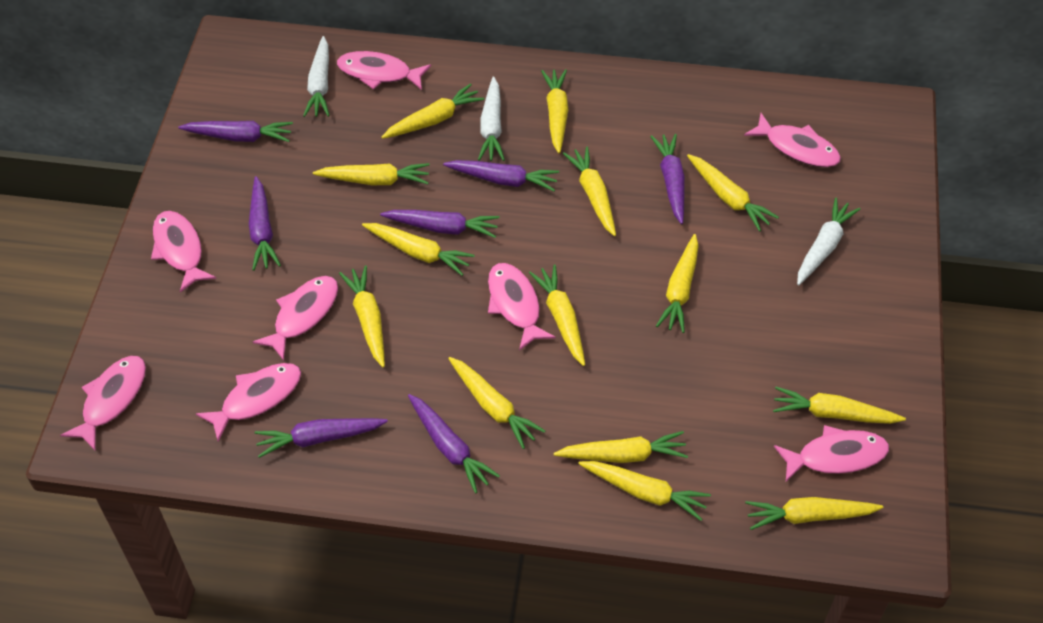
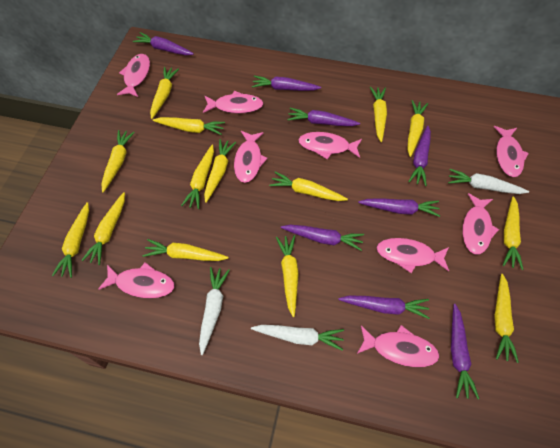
pink fish: [60,356,146,451] [151,211,216,293] [196,363,301,441] [253,276,338,361] [337,51,431,90] [488,263,556,351] [744,113,841,167] [774,425,889,482] = 8 -> [98,262,175,298] [117,54,150,97] [203,91,264,114] [234,131,268,183] [298,132,362,159] [357,325,440,367] [376,238,449,273] [462,193,499,255] [494,126,529,177] = 9
purple carrot: [178,121,293,142] [249,176,281,271] [255,418,388,458] [380,210,500,238] [408,394,500,493] [443,160,559,191] [650,134,685,224] = 7 -> [133,32,194,55] [252,76,321,91] [281,225,364,251] [287,108,360,126] [338,296,430,319] [358,198,440,217] [408,125,431,186] [451,304,479,399] = 8

